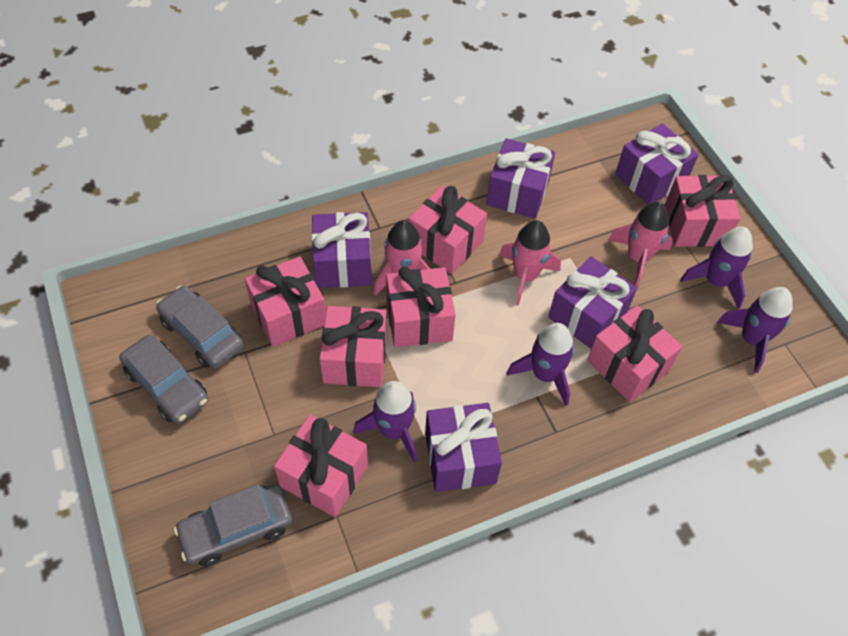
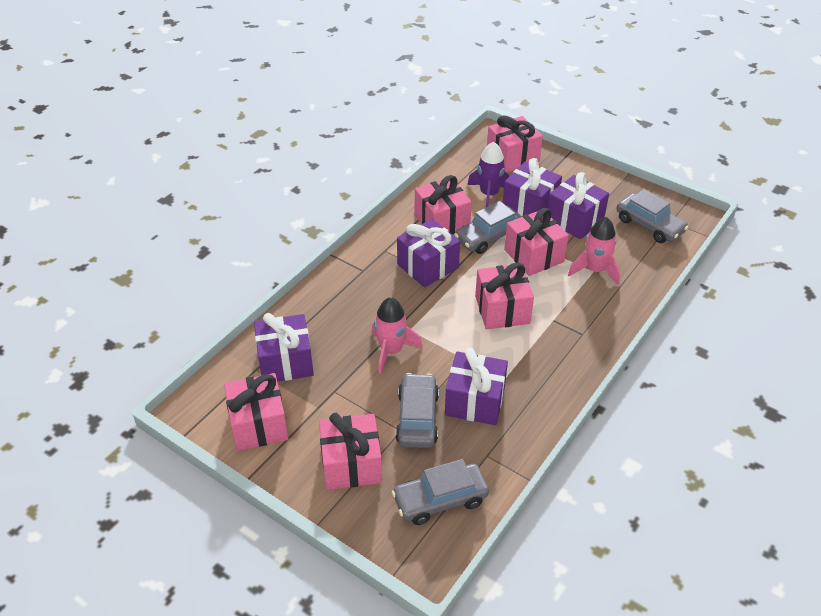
grey car: [120,335,208,424] [156,285,244,368] [174,484,293,566] = 3 -> [392,459,489,525] [396,373,439,448] [454,201,522,254] [617,189,689,243] = 4
pink gift: [245,256,326,347] [274,415,368,517] [319,306,387,387] [386,266,456,347] [409,186,487,274] [587,305,682,402] [665,175,740,247] = 7 -> [224,373,289,451] [319,413,382,490] [415,175,472,235] [475,263,534,329] [487,115,543,173] [504,208,569,276] = 6
pink rocket: [374,220,430,296] [499,220,561,305] [608,202,673,287] = 3 -> [371,297,423,374] [568,217,620,285] = 2
purple rocket: [353,381,417,463] [507,323,574,406] [680,227,753,309] [717,287,793,373] = 4 -> [467,142,509,207] = 1

